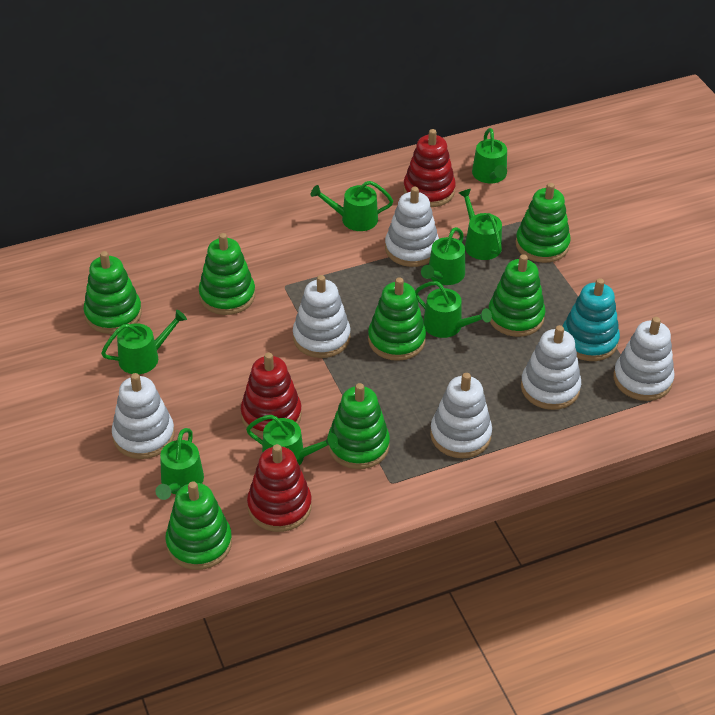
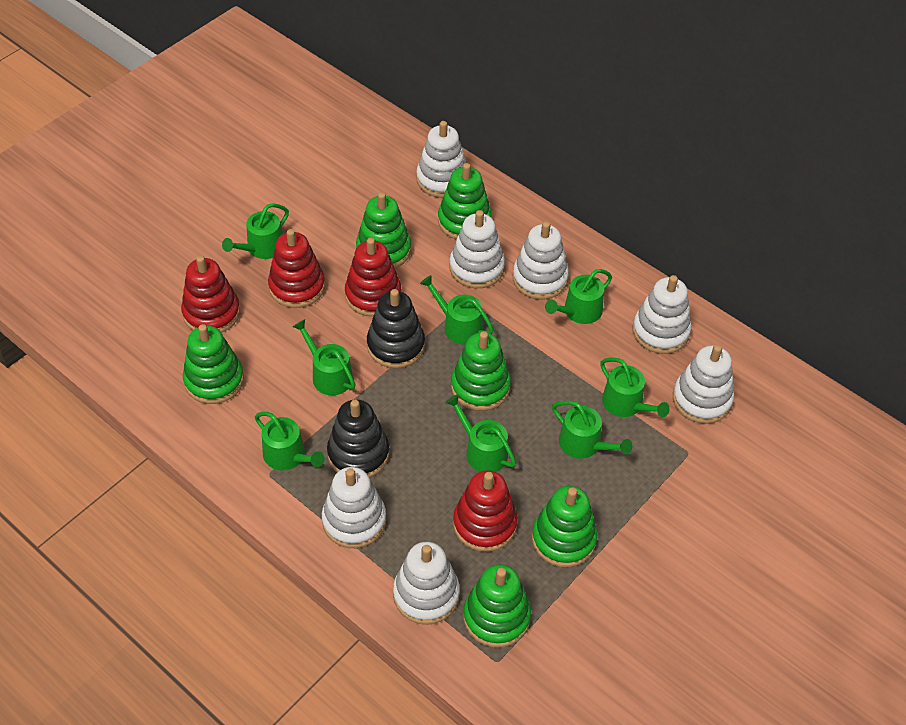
black stacking toy: none = 0 -> [327,399,389,478] [367,289,425,368] = 2
green stacking toy: [83,251,142,334] [165,481,232,570] [199,233,255,315] [328,383,390,469] [368,277,426,361] [489,254,545,337] [516,183,571,263] = 7 -> [183,324,244,404] [356,192,411,268] [438,163,492,239] [451,331,511,411] [463,564,531,648] [532,486,597,567] = 6
red stacking toy: [241,353,302,437] [247,444,312,532] [403,129,456,207] = 3 -> [181,256,240,333] [268,229,325,308] [345,238,401,317] [453,470,518,552] = 4
turquoise stacking toy: [563,278,620,361] = 1 -> none = 0
white stacking toy: [112,373,174,459] [293,275,351,358] [385,187,439,267] [430,373,492,458] [521,325,581,410] [613,317,674,401] = 6 -> [322,467,386,548] [393,542,460,625] [416,121,466,198] [449,210,505,288] [513,221,569,299] [633,275,691,354] [673,345,734,424] = 7

